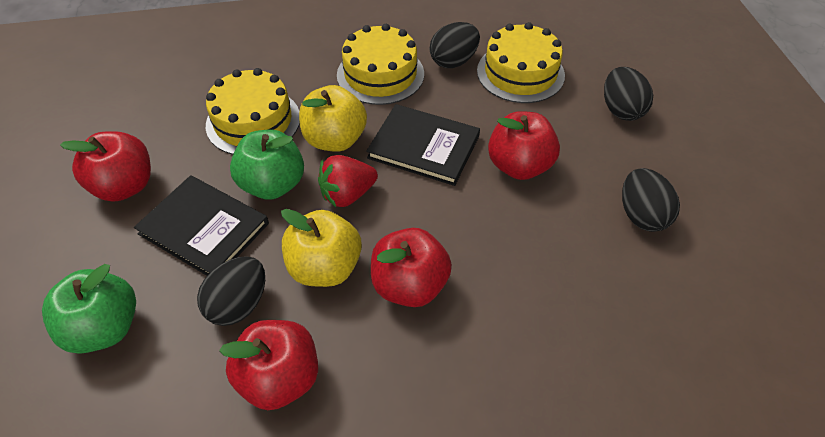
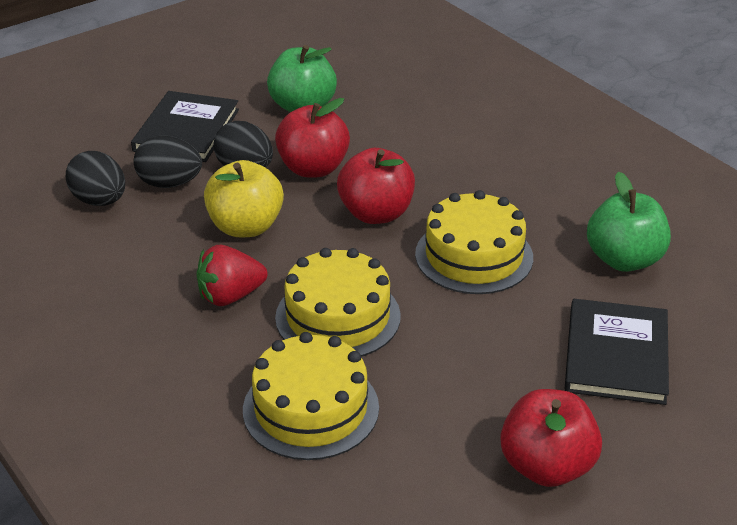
black egg: [197,256,265,326] [430,22,480,68] [604,67,653,121] [622,168,680,232] = 4 -> [66,151,125,206] [133,136,202,188] [213,121,273,168] = 3
red apple: [60,131,151,202] [219,320,318,410] [371,228,452,307] [488,111,560,180] = 4 -> [275,98,350,177] [337,148,415,224] [500,389,602,487] = 3
yellow apple: [281,209,362,287] [299,85,367,152] = 2 -> [204,160,284,237] = 1

